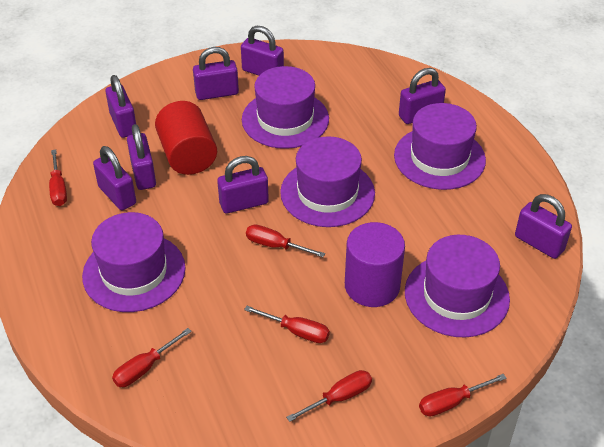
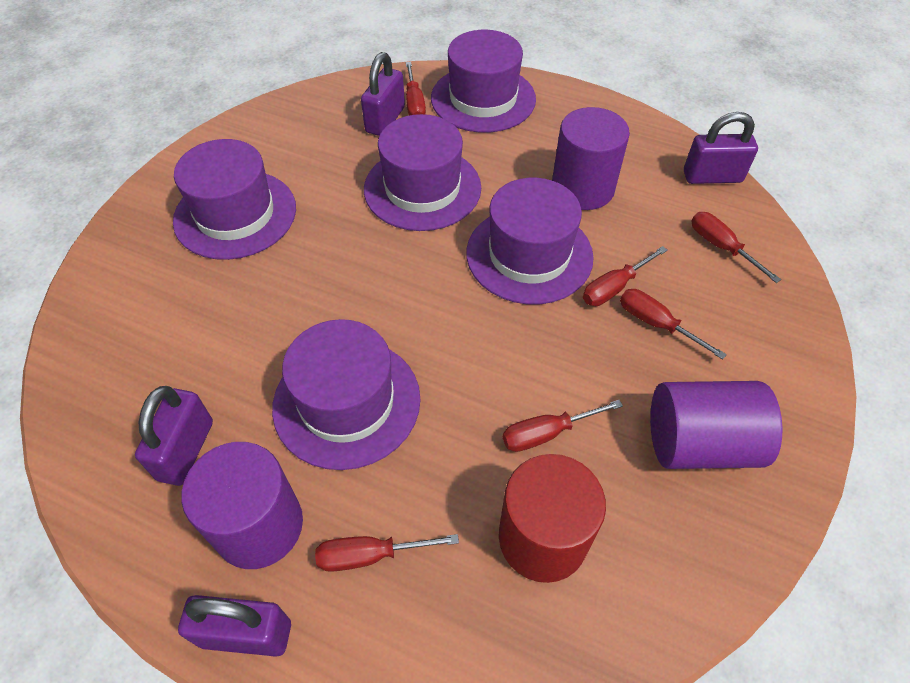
purple cylinder: [345,222,405,307] = 1 -> [181,442,303,569] [552,107,630,210] [650,381,782,469] = 3
purple padlock: [93,146,136,211] [105,75,136,138] [127,124,156,190] [193,47,239,100] [217,156,269,214] [241,26,284,76] [399,68,446,124] [515,194,572,259] = 8 -> [135,386,213,486] [178,595,291,657] [361,52,405,136] [684,112,758,184] = 4

